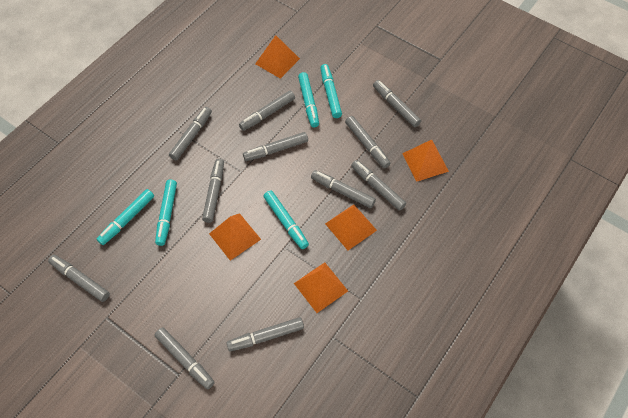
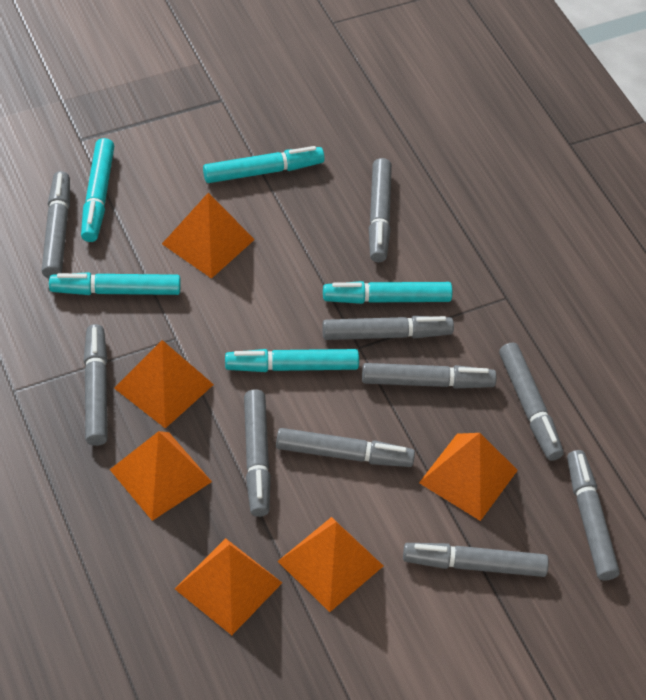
grey marker: [48,255,110,302] [155,327,215,389] [169,107,212,161] [202,159,224,223] [226,317,304,352] [239,91,295,131] [243,132,308,161] [311,170,376,208] [345,116,391,168] [351,160,406,211] [373,80,421,127] = 11 -> [41,171,70,278] [84,324,108,446] [244,389,271,517] [276,428,415,467] [322,316,454,340] [362,363,496,388] [369,158,392,262] [403,543,549,577] [499,343,564,461] [567,450,620,581] = 10
orange pyramid: [209,213,261,261] [255,35,300,79] [294,262,348,313] [325,205,377,250] [402,140,449,182] = 5 -> [109,431,212,521] [114,340,214,428] [162,193,255,279] [175,538,282,635] [277,517,383,612] [419,433,518,521] = 6

